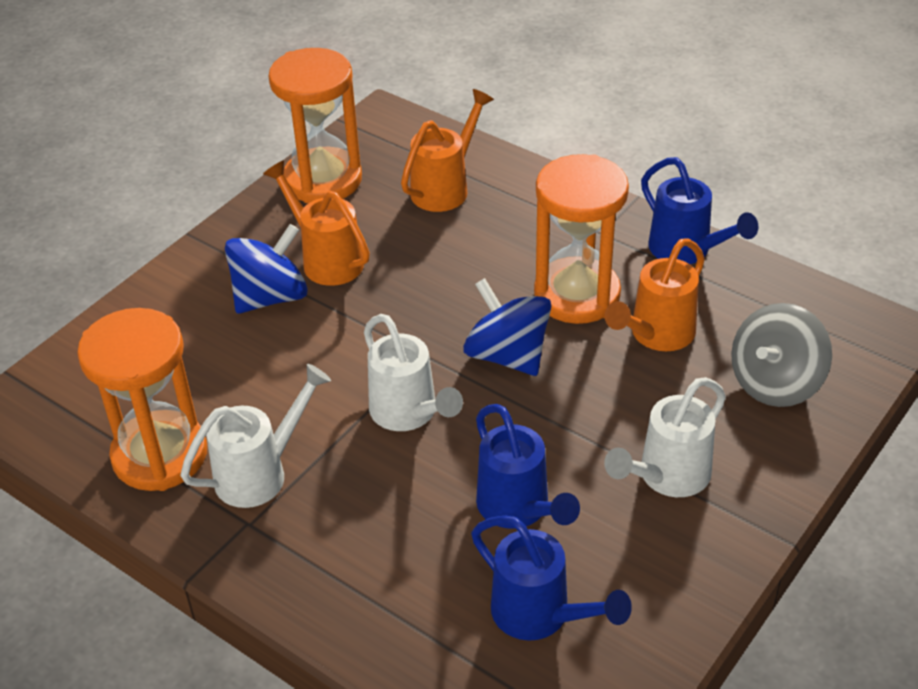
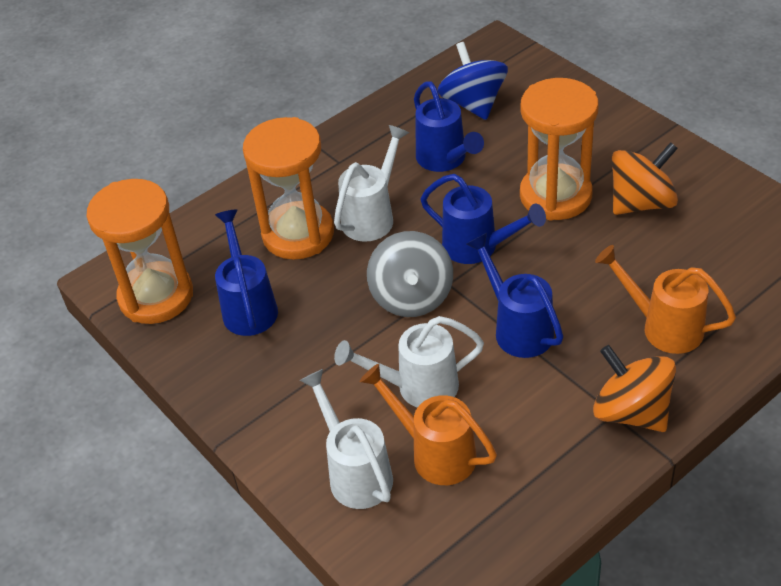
blue spinning top: [225,224,308,314] [463,278,551,376] = 2 -> [437,42,508,120] = 1
blue watering can: [471,515,632,641] [476,404,580,529] [641,157,758,264] = 3 -> [215,209,278,336] [414,81,484,172] [420,174,546,264] [466,233,563,358] = 4
orange spinning top: none = 0 -> [593,345,676,432] [612,142,678,215] = 2
orange watering can: [263,160,370,286] [401,89,494,212] [604,238,705,351] = 3 -> [360,364,497,485] [595,245,736,354] = 2

